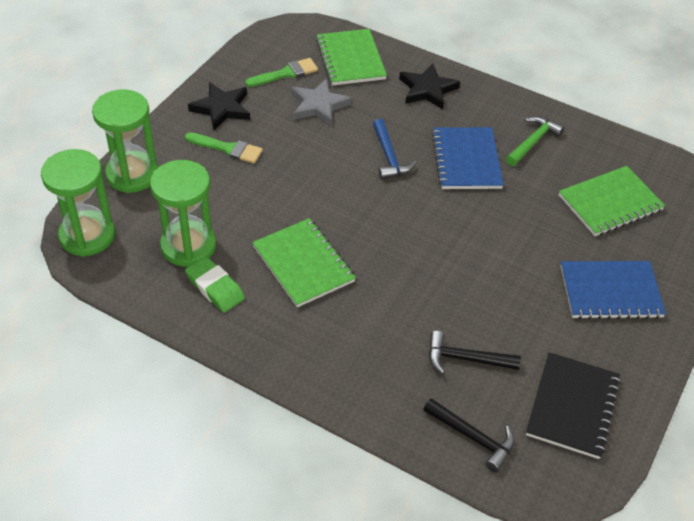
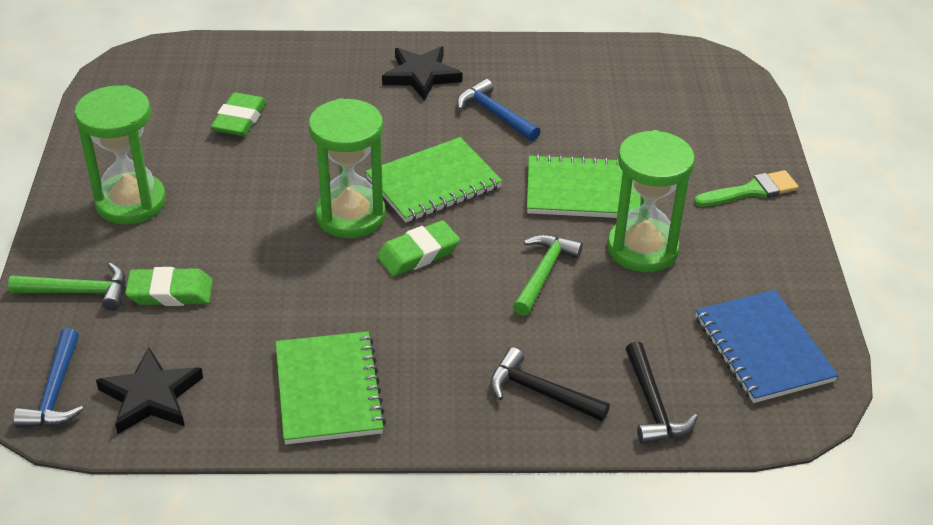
black notebook: [526,352,621,459] = 1 -> none = 0
blue hammer: [373,119,417,179] = 1 -> [13,328,84,428] [457,79,541,141] = 2
blue notebook: [432,127,504,189] [561,261,666,319] = 2 -> [695,290,839,403] = 1
green brush: [185,132,263,164] [245,58,318,87] = 2 -> [694,170,799,207] = 1
green eraser: [185,256,245,313] = 1 -> [125,267,213,306] [211,92,267,136] [376,220,460,276] = 3
green hammer: [506,116,564,166] = 1 -> [8,263,125,311] [513,234,583,316] = 2
grey star: [291,78,352,127] = 1 -> none = 0

